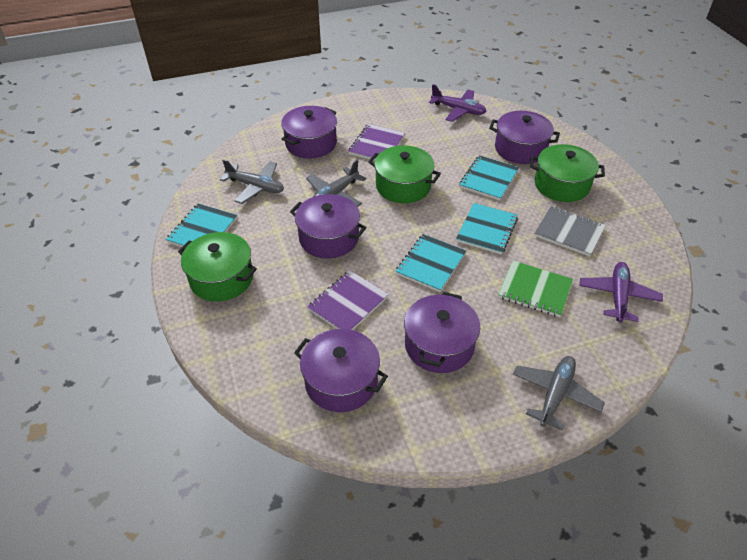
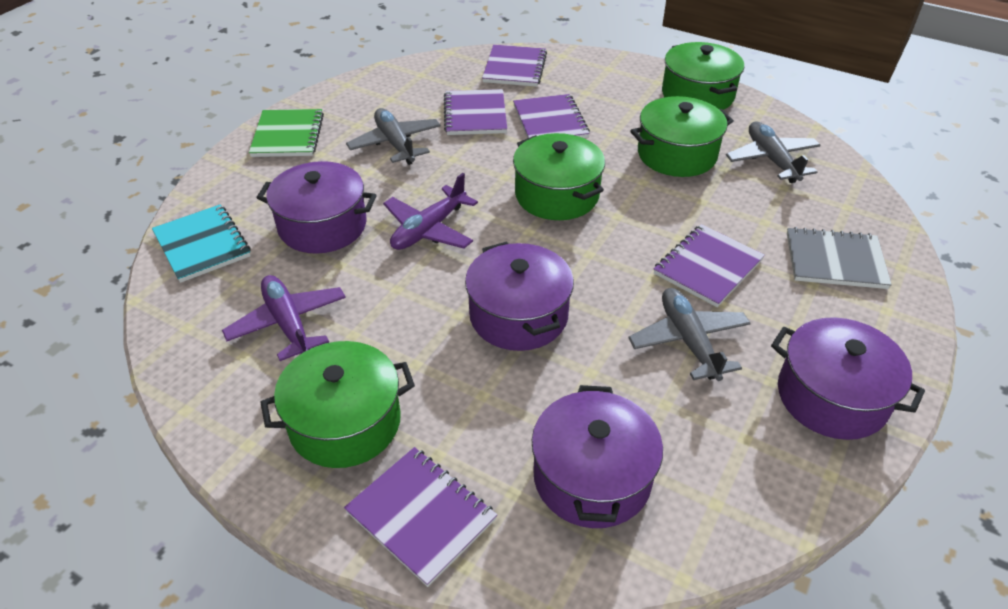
green pot: [178,232,257,302] [368,145,441,203] [530,144,605,202] = 3 -> [260,341,415,468] [513,133,605,220] [630,96,734,177] [662,42,744,110] = 4
purple notebook: [308,270,389,330] [348,124,405,161] = 2 -> [344,447,497,587] [444,89,507,135] [482,45,547,87] [513,94,590,138] [654,224,765,307] = 5
purple pot: [281,106,337,158] [290,194,367,258] [294,329,388,412] [404,292,480,373] [489,111,560,164] = 5 -> [257,161,377,254] [465,242,574,351] [532,385,663,528] [771,317,925,440] = 4
turquoise notebook: [166,204,237,247] [395,234,466,292] [456,203,518,254] [459,155,519,201] = 4 -> [152,204,251,283] = 1

